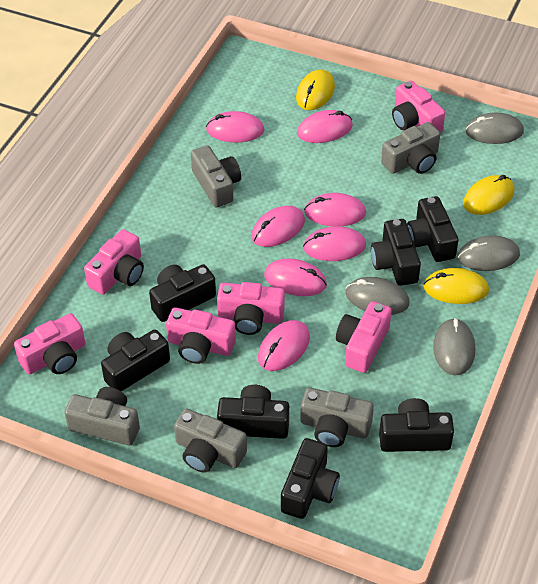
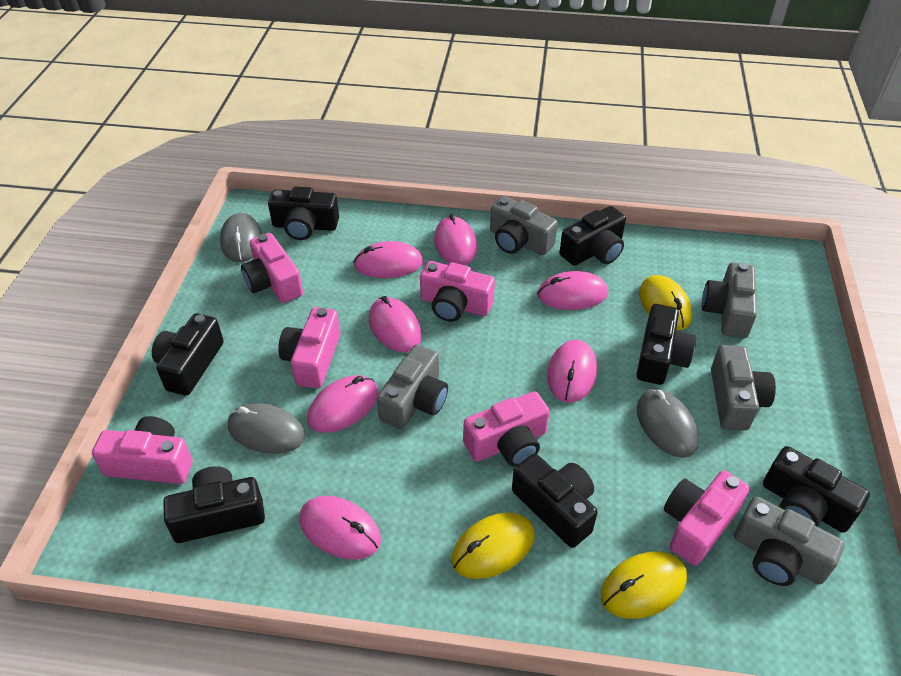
grey mouse: [346,277,409,315] [433,318,475,376] [457,235,520,271] [465,113,524,144] = 4 -> [220,213,262,262] [228,403,306,454] [637,389,699,458] = 3

